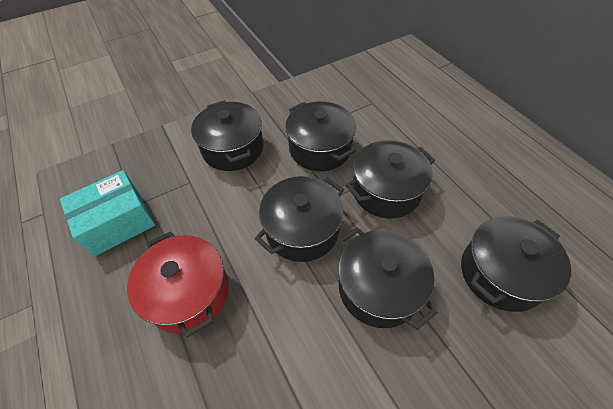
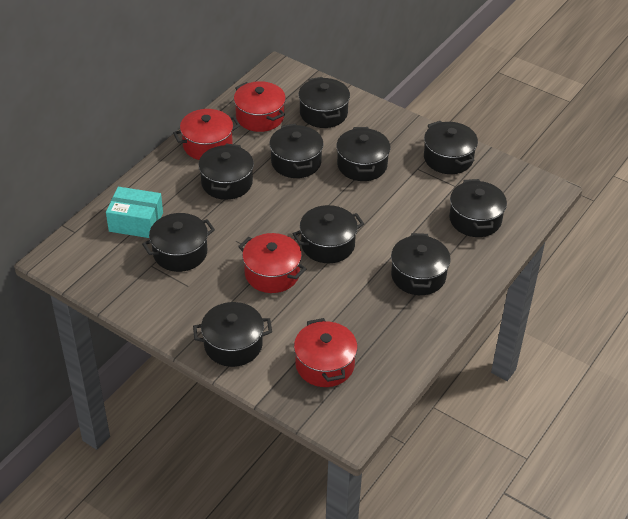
black pot: [191,100,263,171] [255,176,344,262] [285,101,356,171] [338,227,438,330] [346,140,435,219] [461,216,571,312] = 6 -> [142,213,215,272] [193,302,272,367] [198,144,254,200] [269,124,323,178] [293,205,364,263] [298,77,350,128] [336,127,390,181] [391,233,451,295] [424,121,478,174] [449,179,507,237] = 10
red pot: [127,231,229,338] = 1 -> [173,109,240,160] [234,81,286,132] [238,233,306,293] [294,318,358,387] = 4

